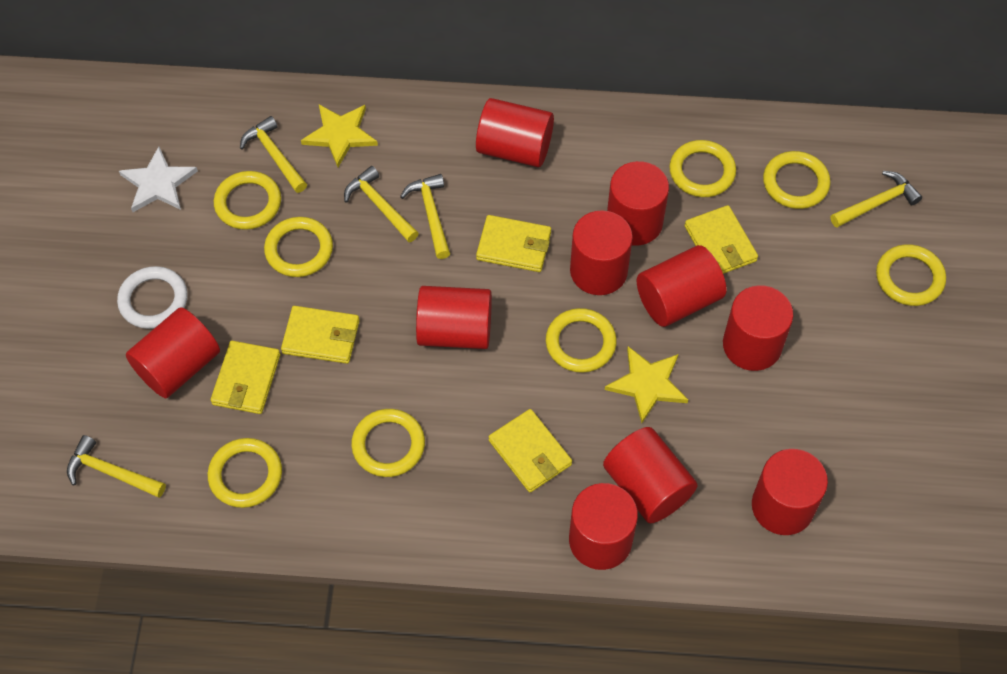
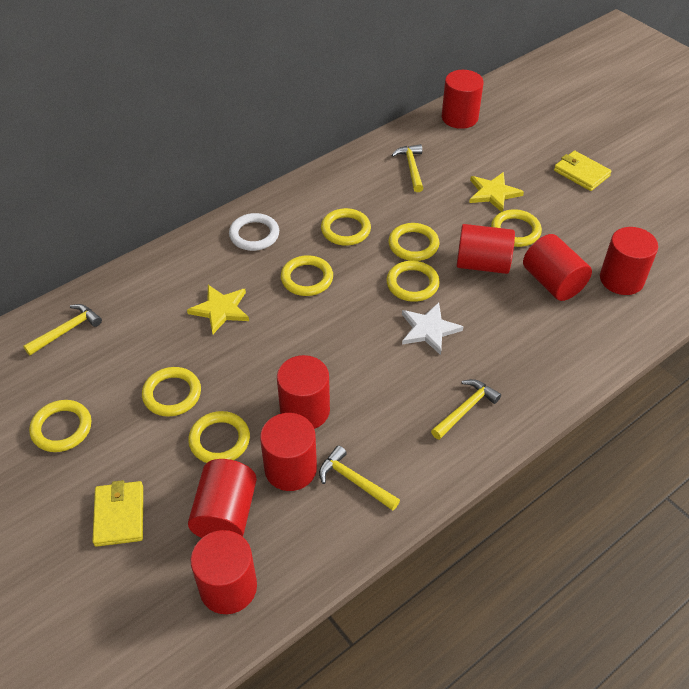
red cylinder: [126,307,220,398] [416,286,492,349] [476,98,554,167] [569,483,638,570] [570,210,633,295] [603,427,698,524] [607,161,669,246] [637,245,726,327] [723,285,793,371] [752,449,828,535] = 10 -> [188,459,257,538] [190,530,257,614] [260,413,317,491] [277,355,330,429] [442,70,484,129] [457,224,515,274] [523,234,592,301] [600,227,658,295] = 8
yellow hammer: [67,435,166,498] [240,116,307,193] [344,166,419,242] [400,174,450,259] [831,171,922,227] = 5 -> [23,304,102,355] [319,445,400,511] [392,144,423,192] [431,379,501,440] = 4
yellow wallet: [211,341,280,414] [281,306,359,364] [476,215,551,272] [489,409,572,492] [685,205,758,274] = 5 -> [92,480,143,547] [554,151,612,191] = 2

